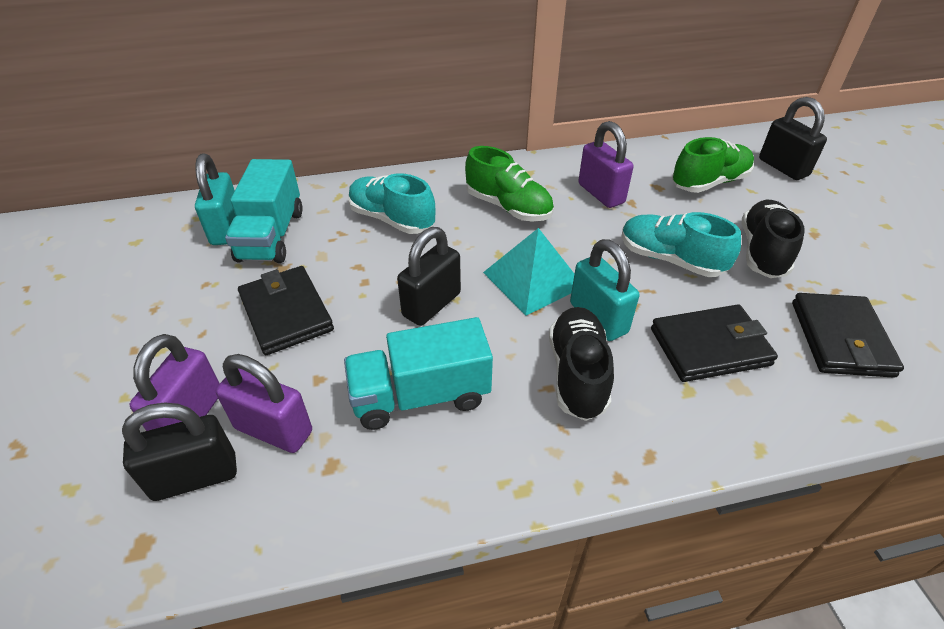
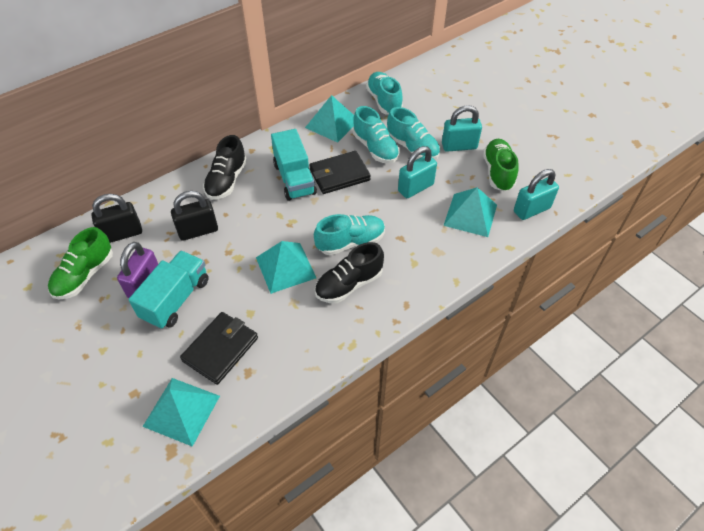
black padlock: [122,402,237,501] [397,227,461,326] [759,97,827,180] = 3 -> [91,194,142,243] [171,191,218,241] = 2
black wallet: [238,266,334,355] [651,305,778,382] [792,293,904,378] = 3 -> [180,312,258,385] [309,151,371,194] = 2
purple padlock: [130,334,220,431] [216,354,312,453] [578,121,633,208] = 3 -> [117,242,158,298] = 1
turquoise padlock: [195,154,236,245] [570,239,639,341] = 2 -> [398,146,437,198] [442,105,482,152] [514,169,559,220] = 3
turquoise pyramid: [483,228,574,315] = 1 -> [143,378,220,447] [256,241,316,294] [305,95,354,143] [443,187,497,237] = 4
turquoise shoe: [348,173,435,234] [621,212,741,277] = 2 -> [314,214,385,255] [353,106,400,163] [366,72,403,115] [387,107,440,160] = 4

